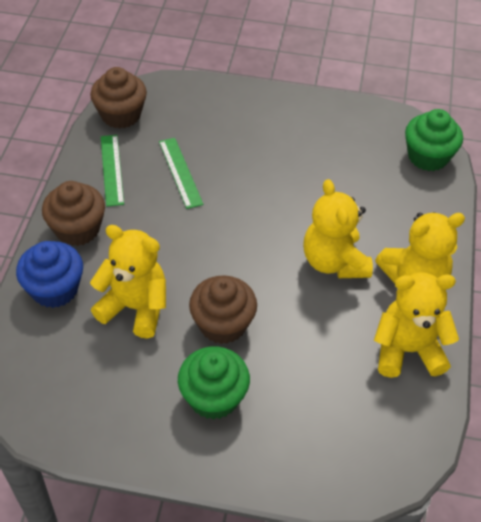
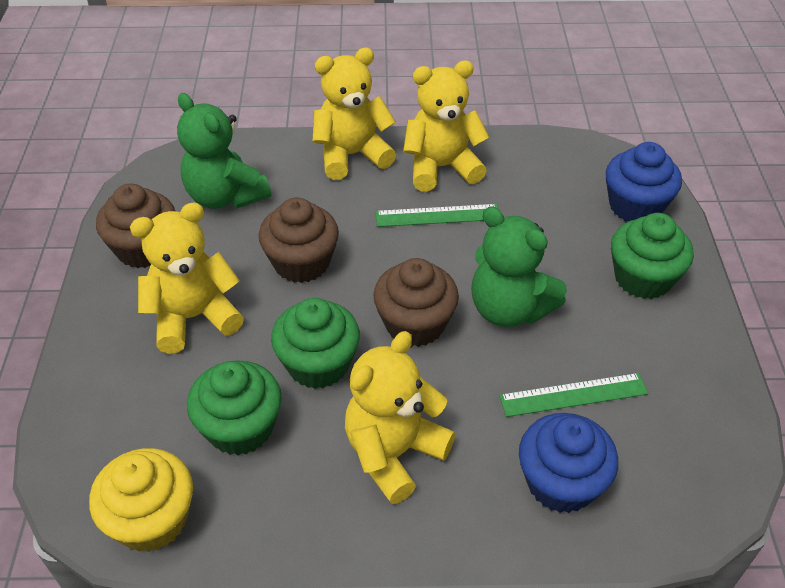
blue cupcake: [16,241,83,308] = 1 -> [519,413,618,513] [606,142,682,221] = 2
green cupcake: [178,347,250,420] [405,109,463,171] = 2 -> [187,360,282,455] [271,298,360,389] [611,213,694,299] = 3
green teddy bear: none = 0 -> [177,93,271,209] [471,207,567,327] = 2
yellow cupcake: none = 0 -> [89,448,193,552] = 1

